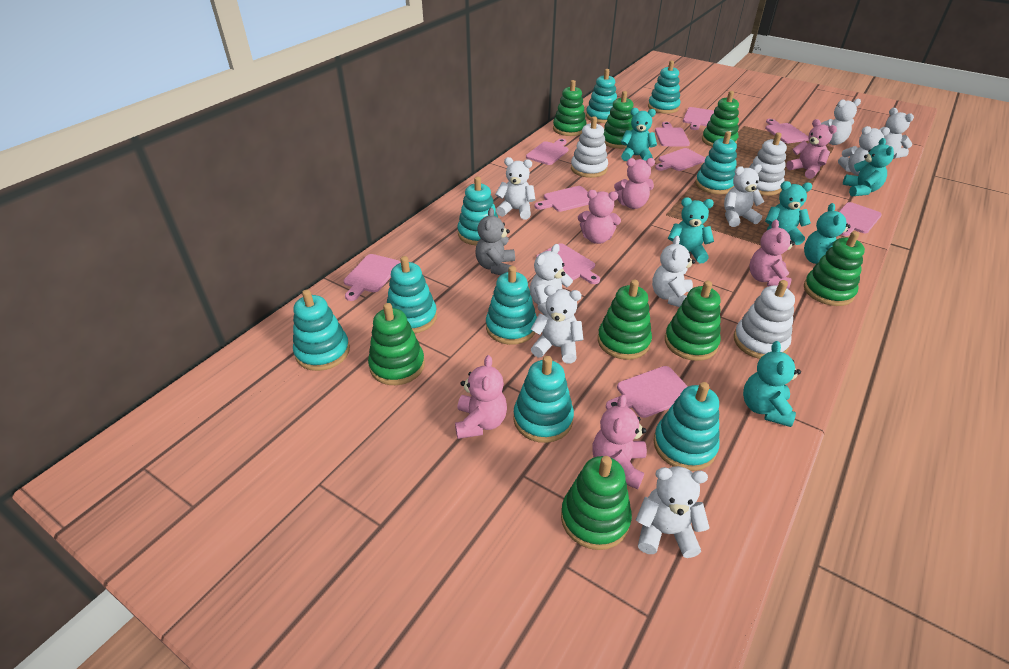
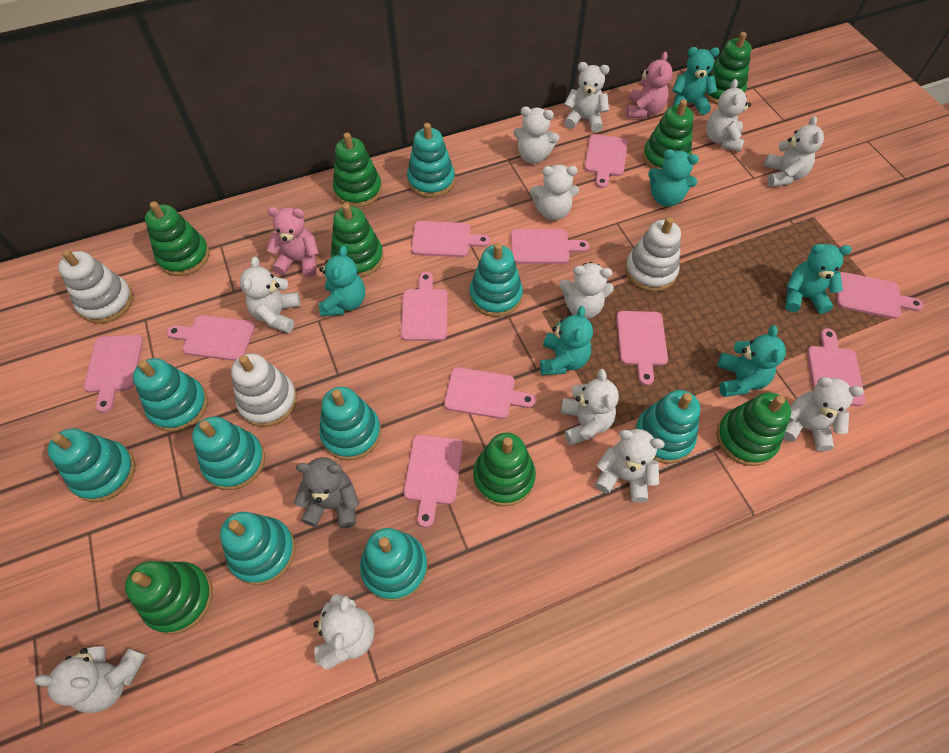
pink cutting board: [344,254,400,301] [526,139,569,165] [534,186,590,212] [536,243,600,284] [606,366,688,418] [655,122,690,146] [655,148,705,171] [683,107,714,130] [765,119,809,143] [839,202,882,236] = 10 -> [84,334,143,413] [167,315,255,361] [401,272,448,341] [404,434,463,528] [411,221,490,257] [444,367,536,419] [511,229,589,264] [584,134,628,188] [616,311,668,386] [807,328,865,406] [837,272,924,319] = 11
pink teddy bear: [455,355,507,439] [578,190,621,244] [593,395,647,489] [614,158,655,209] [749,220,795,289] [786,119,837,179] = 6 -> [267,207,319,277] [626,52,672,118] = 2
white teddy bear: [495,157,535,219] [530,244,573,316] [531,285,584,363] [636,466,709,558] [652,236,695,307] [724,164,764,227] [820,99,861,145] [838,126,890,175] [880,108,914,159] = 9 -> [34,646,146,713] [240,257,300,333] [313,594,374,670] [513,107,559,164] [530,164,579,221] [559,262,614,319] [561,369,619,446] [564,62,610,133] [595,429,665,503] [706,79,751,152] [764,116,824,187] [783,377,864,452] = 12

